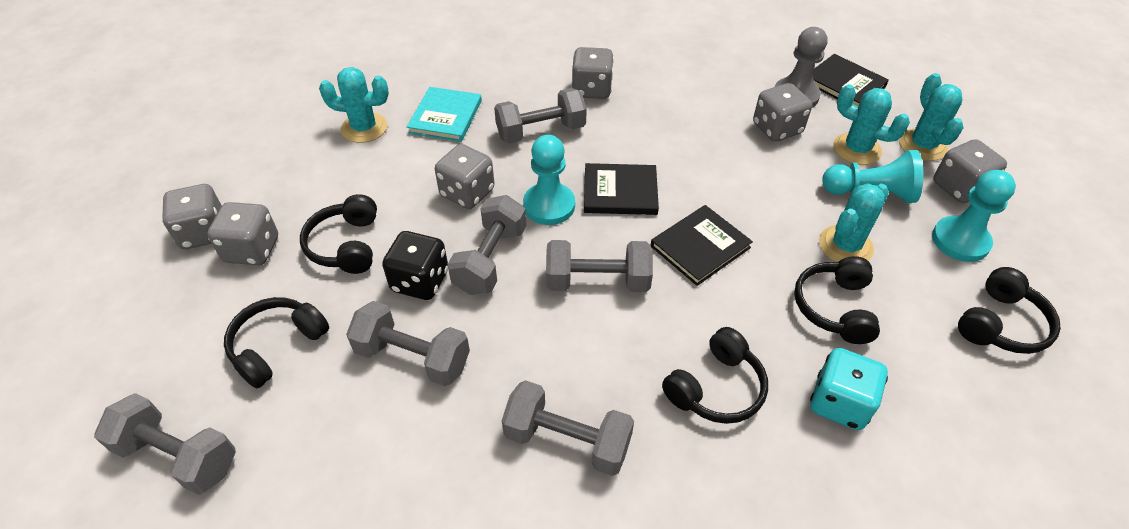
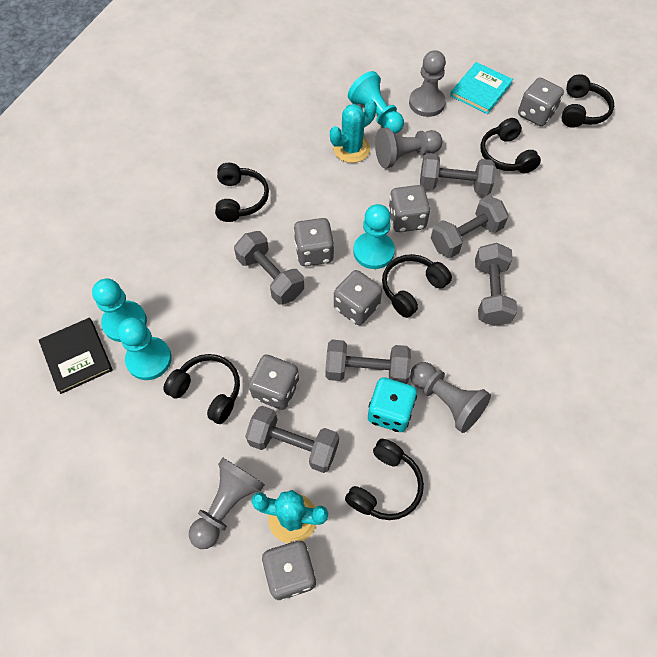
black book: [584,163,659,215] [651,205,753,286] [813,54,889,106] = 3 -> [39,318,112,394] = 1
black dice: [382,231,448,300] = 1 -> none = 0
black headphones: [224,297,329,388] [300,194,377,274] [662,327,768,424] [794,256,880,344] [958,267,1061,354] = 5 -> [163,354,240,424] [215,163,269,222] [345,439,424,520] [382,254,452,318] [481,118,541,173] [562,74,614,128] = 6
grey pawn: [775,27,827,108] = 1 -> [189,457,265,549] [375,128,443,168] [409,50,446,117] [410,362,491,433] = 4
turquoise cactus: [319,67,389,143] [819,183,889,262] [833,84,910,165] [899,73,963,161] = 4 -> [251,490,328,543] [330,99,377,163] = 2
turquoise pawn: [523,135,575,225] [822,150,924,203] [932,170,1016,262] = 3 -> [92,279,147,342] [118,317,172,380] [348,71,404,134] [353,204,395,269] = 4

